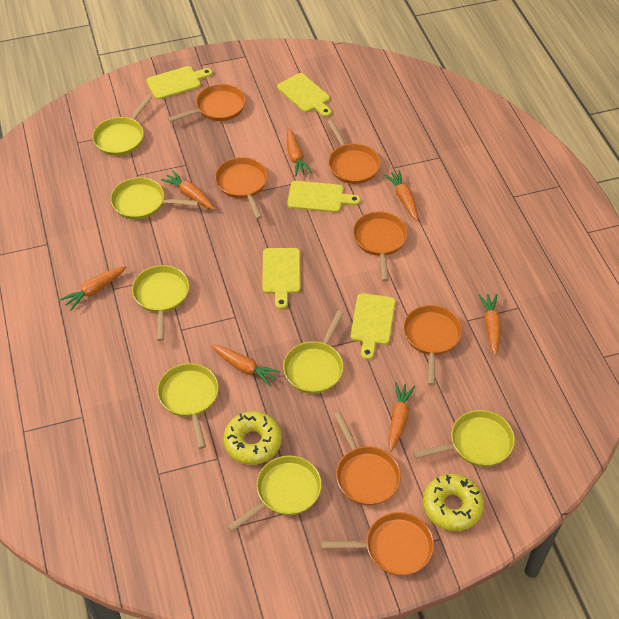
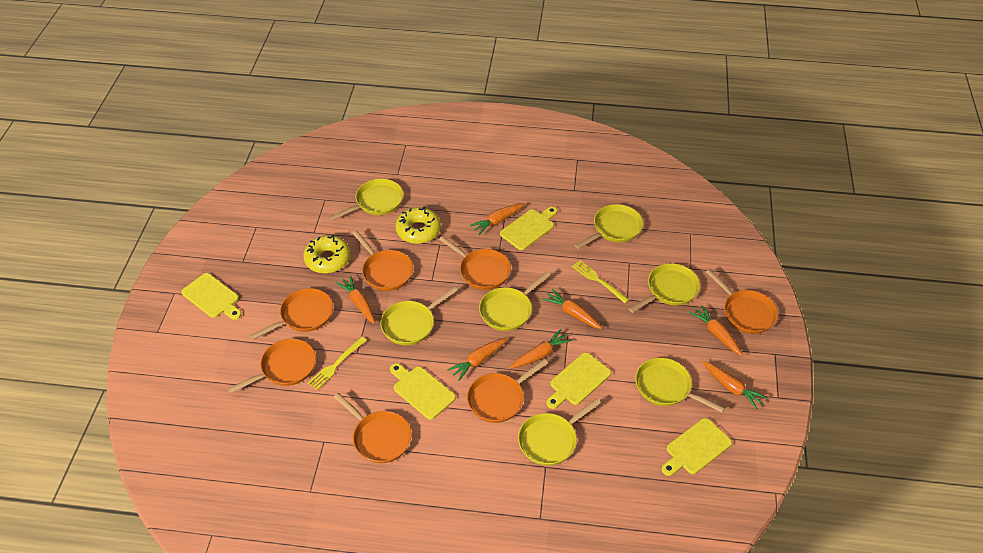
yellow fork: none = 0 -> [308,337,367,390] [572,260,630,303] = 2

